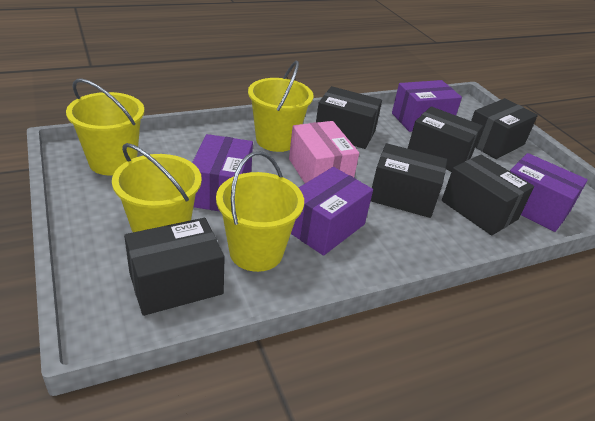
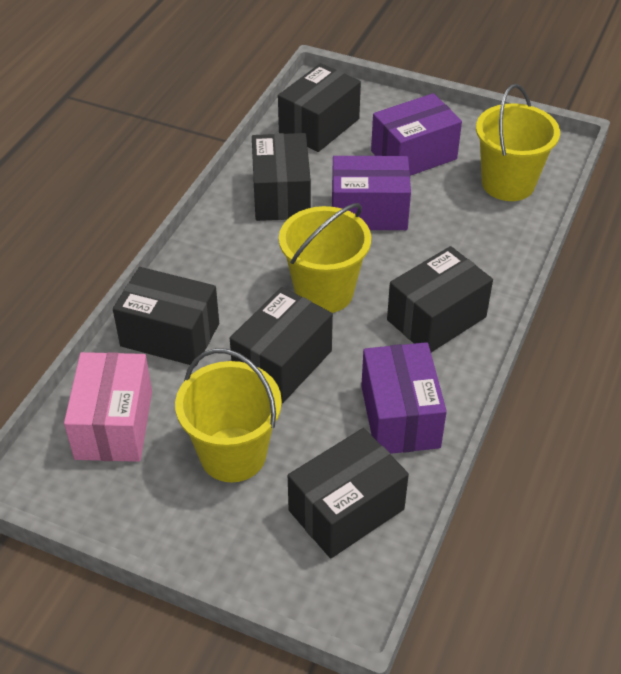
purple box: [192,134,253,211] [291,167,373,256] [392,80,462,132] [510,153,588,232] = 4 -> [332,156,411,230] [361,342,447,454] [371,93,462,176] = 3
yellow bucket: [66,78,145,176] [112,143,202,232] [216,151,304,272] [248,61,314,152] = 4 -> [175,348,282,482] [279,203,371,313] [476,84,560,201] = 3

